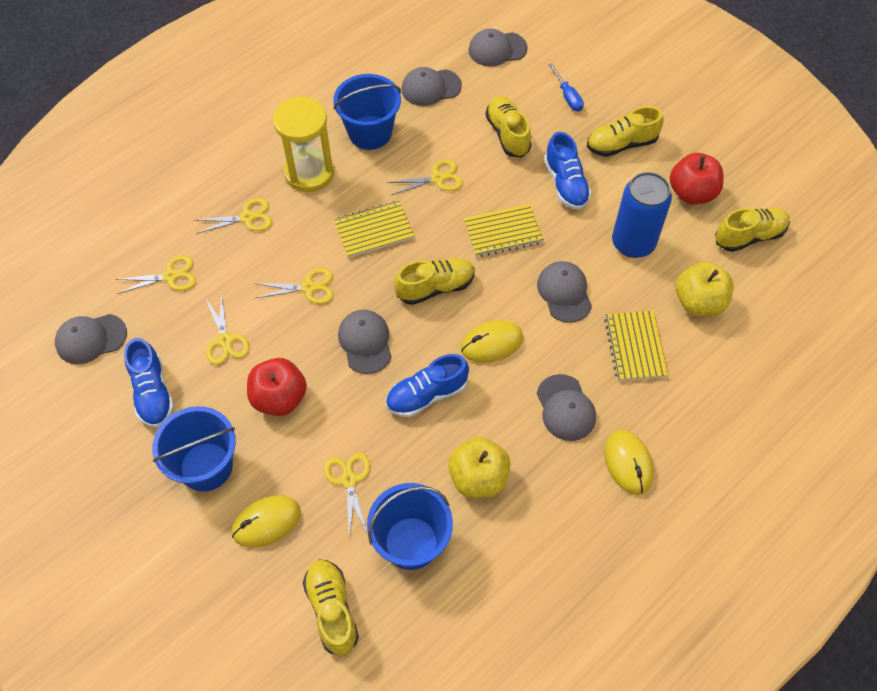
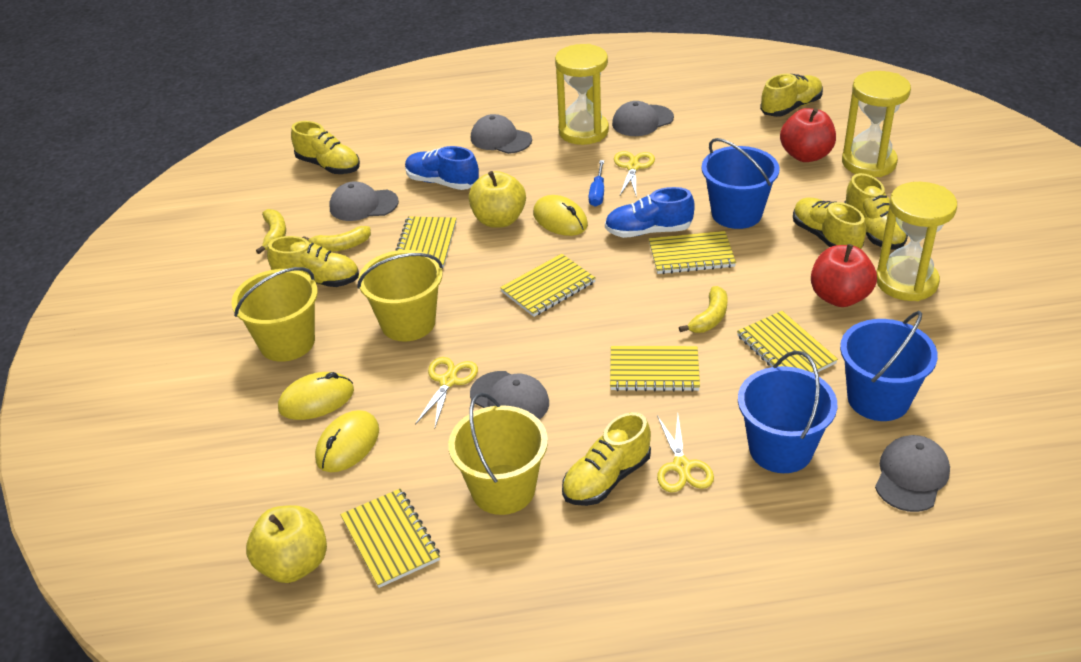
blue can: [612,172,672,258] = 1 -> none = 0
blue shoe: [124,338,174,428] [386,354,469,417] [544,132,592,210] = 3 -> [405,146,479,190] [605,187,695,238] = 2
grey cap: [55,314,127,364] [338,310,392,374] [401,67,462,106] [468,29,528,67] [537,261,592,323] [537,374,596,441] = 6 -> [329,182,399,221] [470,371,549,419] [471,114,532,154] [612,101,674,136] [875,435,950,512] = 5
yellow banana: none = 0 -> [256,209,286,254] [302,226,371,252] [679,286,727,333] = 3
yellow bucket: none = 0 -> [232,267,318,362] [357,250,443,342] [448,392,548,515] = 3
yellow hourglass: [273,97,334,192] = 1 -> [555,44,609,145] [842,71,911,177] [876,182,957,301] = 3
yellow notebook: [334,201,414,258] [463,204,543,257] [604,311,668,381] = 3 -> [340,489,440,588] [395,216,457,268] [500,254,596,317] [610,346,700,392] [649,231,736,274] [737,311,838,374] = 6
yellow scissors: [115,255,196,294] [194,198,272,234] [206,293,250,365] [254,268,334,304] [324,452,370,536] [387,159,463,195] = 6 -> [415,357,478,427] [614,151,655,195] [657,415,714,493] = 3
yellow shoe: [303,560,359,656] [394,258,475,305] [486,96,531,157] [587,106,664,157] [715,207,790,252] = 5 -> [267,236,359,287] [291,121,360,174] [562,412,651,506] [760,74,823,117] [793,198,866,249] [844,173,908,250] = 6

